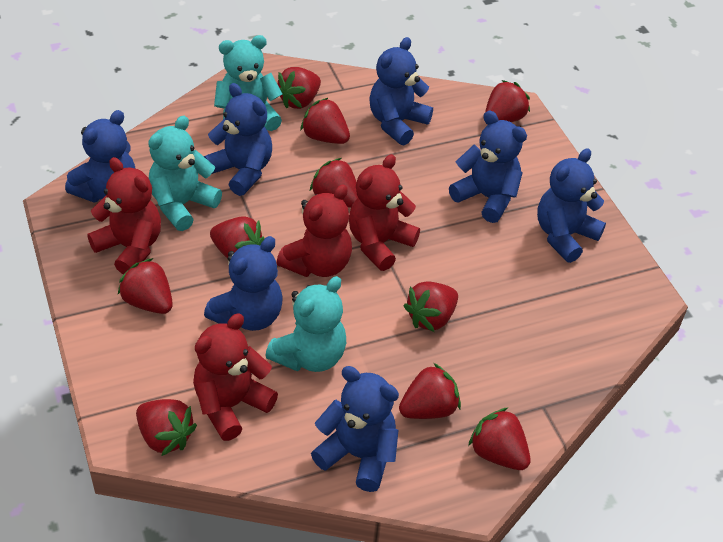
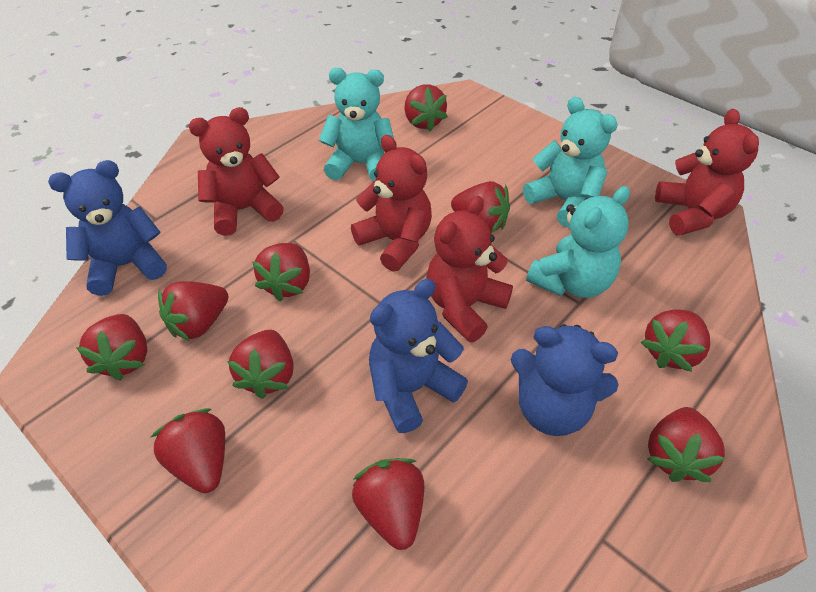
blue teddy bear: [65,110,136,203] [204,83,272,196] [204,236,282,331] [311,366,399,492] [369,37,433,145] [449,110,527,223] [537,148,606,263] = 7 -> [48,160,167,296] [369,279,468,433] [511,324,619,436] = 3

